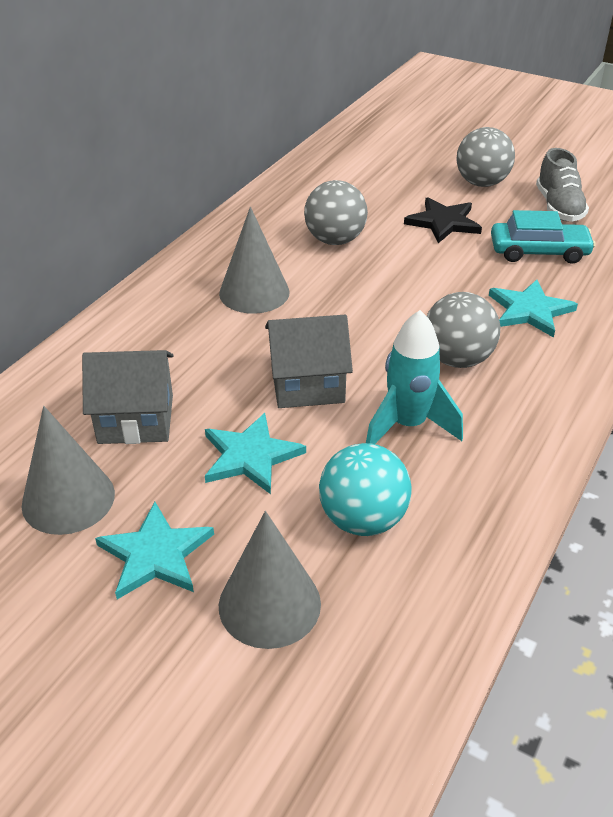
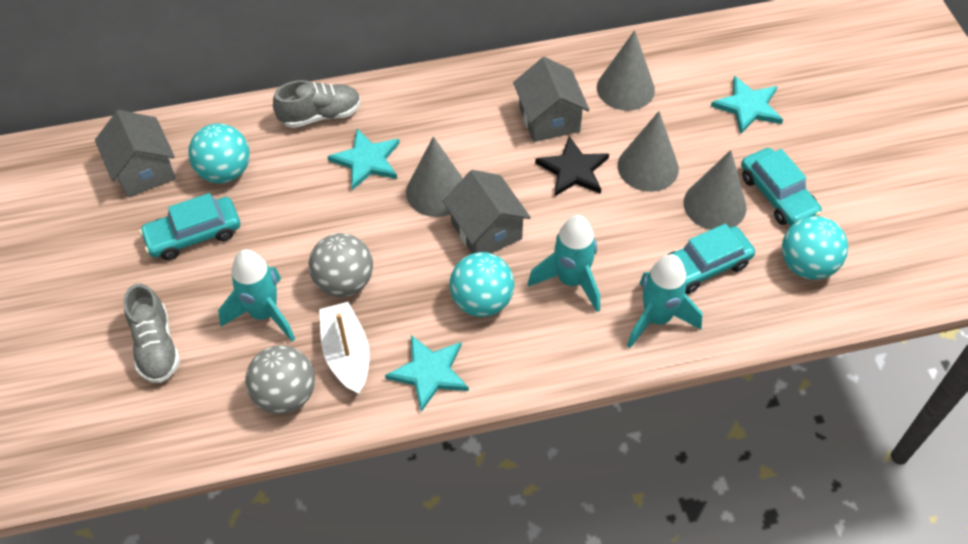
grey ball: [304,180,368,245] [427,292,500,368] [456,127,515,187] = 3 -> [245,345,315,414] [309,233,373,297] = 2
grey cone: [21,406,115,535] [219,207,290,314] [219,511,321,649] = 3 -> [406,136,463,217] [597,30,655,111] [618,111,679,192] [684,150,746,230] = 4
grey house: [82,350,173,444] [265,314,353,408] = 2 -> [95,110,176,198] [443,170,531,254] [513,57,590,142] = 3
grey shoe: [536,148,589,222] = 1 -> [123,283,180,383] [273,80,361,128] = 2
turquoise ball: [319,443,411,536] = 1 -> [188,123,250,183] [450,252,514,317] [782,216,848,280] = 3
turquoise car: [491,210,596,264] = 1 -> [139,193,240,260] [667,224,755,294] [741,148,822,226] = 3
turquoise rocket: [366,310,463,444] = 1 -> [218,249,295,342] [528,215,600,312] [627,254,703,348] = 3
white boat: none = 0 -> [319,302,370,394] = 1

